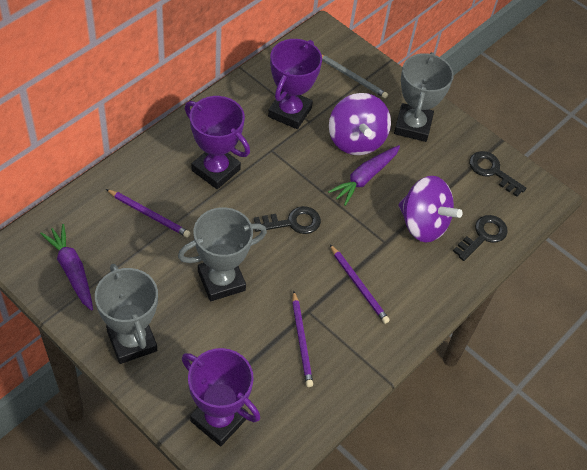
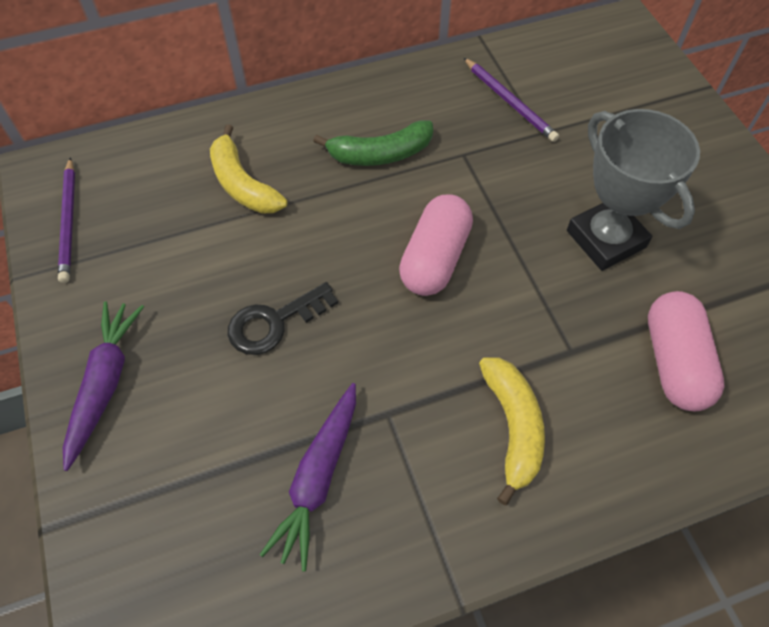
black key: [254,206,321,234] [453,215,508,261] [469,151,527,197] = 3 -> [228,282,338,355] = 1
green banana: none = 0 -> [313,120,433,166] = 1
grey pencil: [321,54,388,98] = 1 -> none = 0
grey trophy: [95,264,158,364] [178,207,267,301] [394,52,454,142] = 3 -> [567,109,700,271] = 1
pink capsule: none = 0 -> [399,194,473,296] [648,291,725,411] = 2
purple pencil: [106,189,190,237] [292,290,313,387] [330,245,390,324] = 3 -> [58,157,75,283] [464,58,559,142] = 2
purple spinning top: [329,93,391,155] [398,176,462,242] = 2 -> none = 0
purple trophy: [182,348,260,446] [185,96,250,189] [268,39,322,129] = 3 -> none = 0
yellow banana: none = 0 -> [210,124,288,214] [479,357,545,505] = 2

